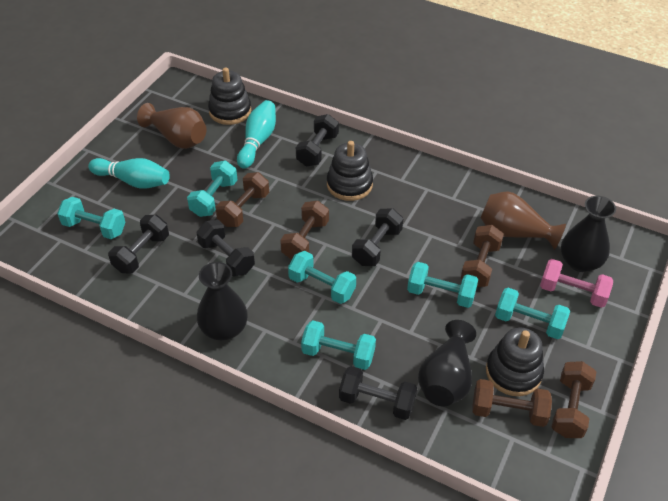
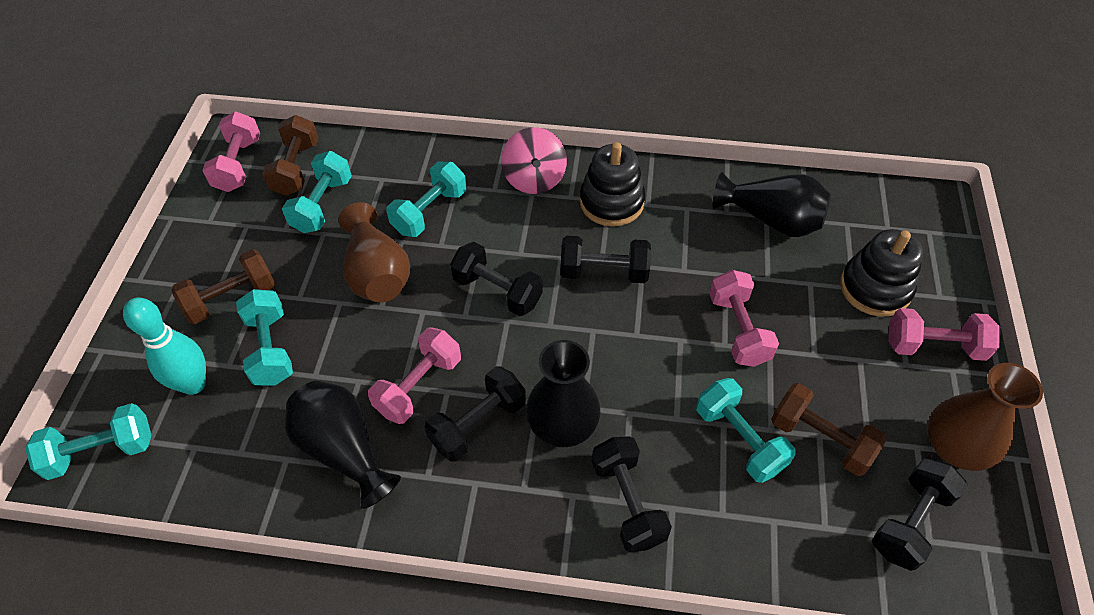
black stacking toy: [208,67,251,125] [327,141,373,201] [486,328,544,396] = 3 -> [580,142,645,227] [840,229,923,317] = 2
brown dumbbell: [216,172,269,227] [280,201,329,260] [461,225,504,287] [473,379,552,427] [551,361,597,438] = 5 -> [171,249,275,324] [262,115,319,196] [771,383,887,476] = 3
pink dumbbell: [540,259,613,308] = 1 -> [202,112,260,192] [368,327,461,424] [709,270,779,367] [888,308,1000,361] = 4
pink spinning top: none = 0 -> [501,127,567,194] = 1
turquoise bowling pin: [88,158,170,189] [237,100,276,169] = 2 -> [123,298,206,395] = 1
turquoise dumbbell: [57,197,126,239] [187,161,237,217] [288,251,356,304] [301,320,376,370] [407,262,478,308] [495,288,570,339] = 6 -> [25,403,151,480] [236,289,293,386] [282,151,352,233] [386,162,467,237] [696,378,796,483] = 5

